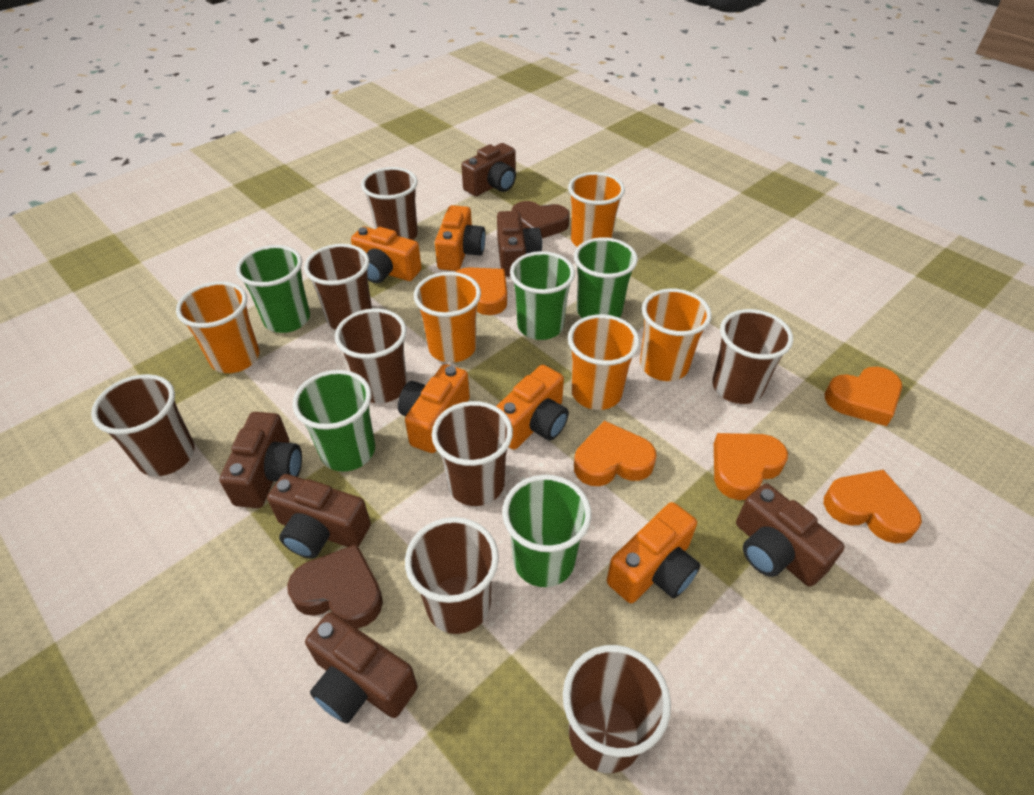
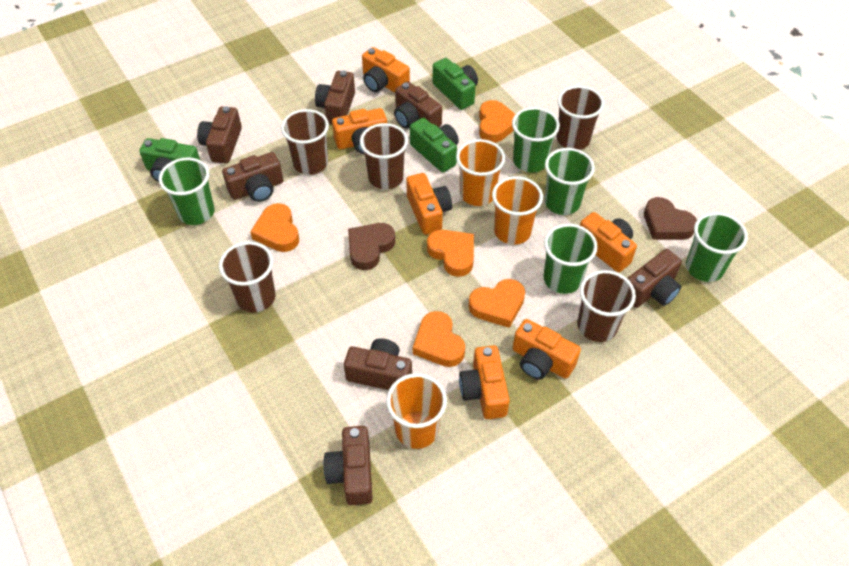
brown camera: [219,412,302,508] [267,474,371,559] [305,612,417,724] [461,143,516,196] [497,211,542,277] [736,483,844,587] = 6 -> [197,106,242,163] [222,152,283,202] [315,71,355,124] [323,426,373,505] [344,338,412,390] [394,81,442,129] [627,249,682,308] = 7
brown cup: [91,374,195,476] [304,244,372,330] [335,308,407,403] [361,167,418,240] [405,517,499,634] [432,401,513,506] [563,645,671,773] [712,309,793,404] = 8 -> [219,241,276,312] [281,109,329,175] [360,123,408,189] [556,86,604,150] [577,270,636,342] = 5
green camera: none = 0 -> [139,138,200,182] [410,118,459,172] [433,58,478,110] = 3
orange camera: [351,226,422,283] [398,364,470,453] [435,205,485,271] [496,365,569,450] [607,502,700,603] = 5 -> [332,108,387,154] [362,47,410,93] [406,173,452,235] [459,345,510,419] [513,319,581,380] [580,212,637,272] = 6
orange cup: [176,281,259,373] [414,272,481,363] [568,172,625,247] [568,314,640,410] [640,288,712,381] = 5 -> [386,373,447,449] [456,139,505,206] [492,176,543,245] = 3

